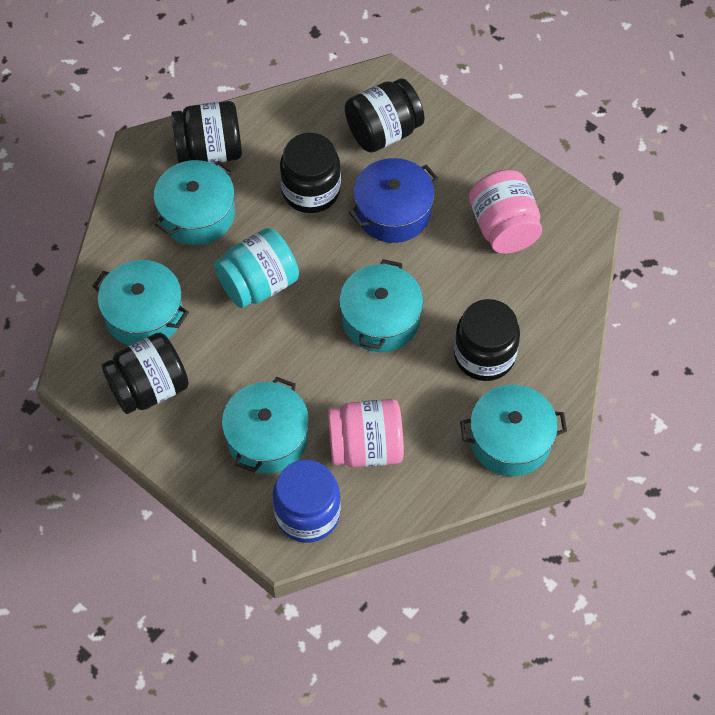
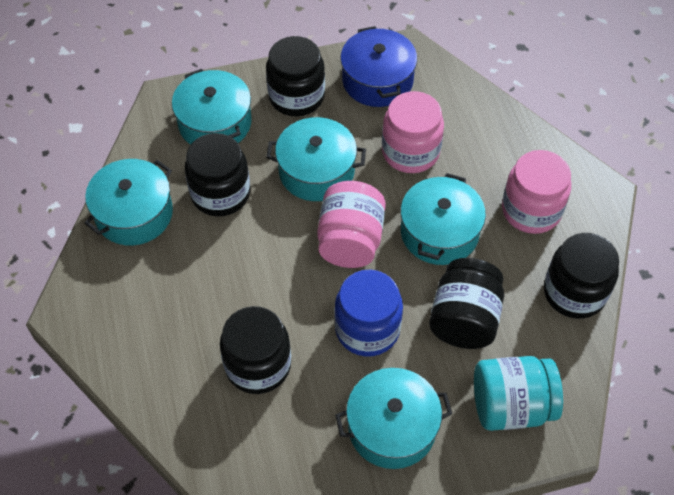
pink jar: [328,399,404,468] [469,170,542,254] = 2 -> [317,181,386,268] [382,91,444,173] [502,150,571,234] = 3

